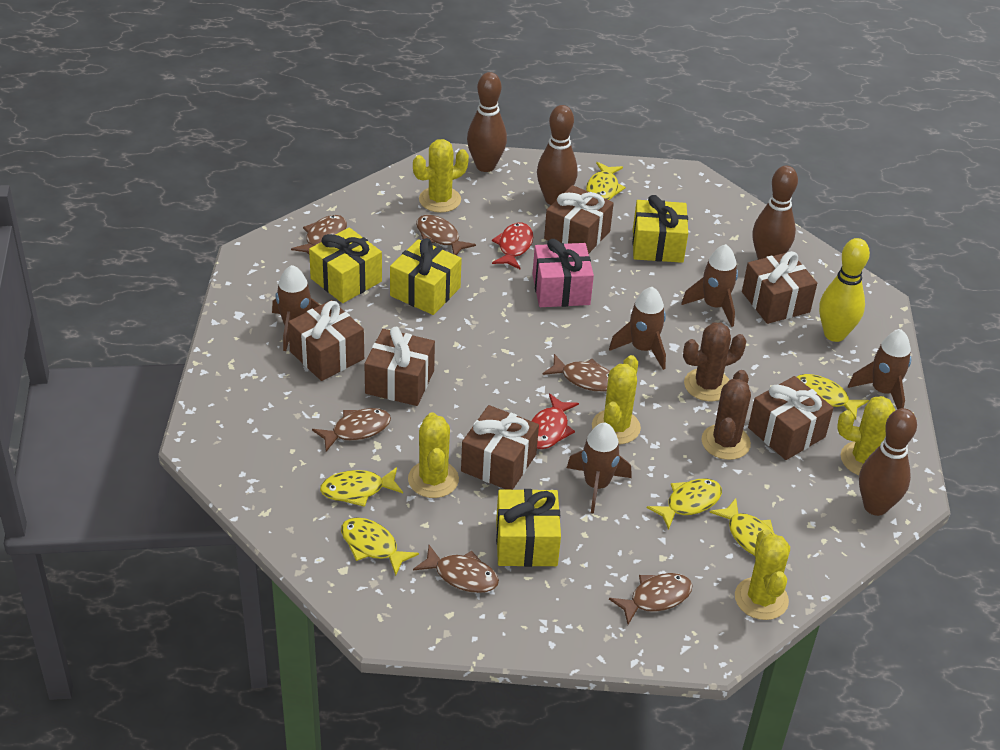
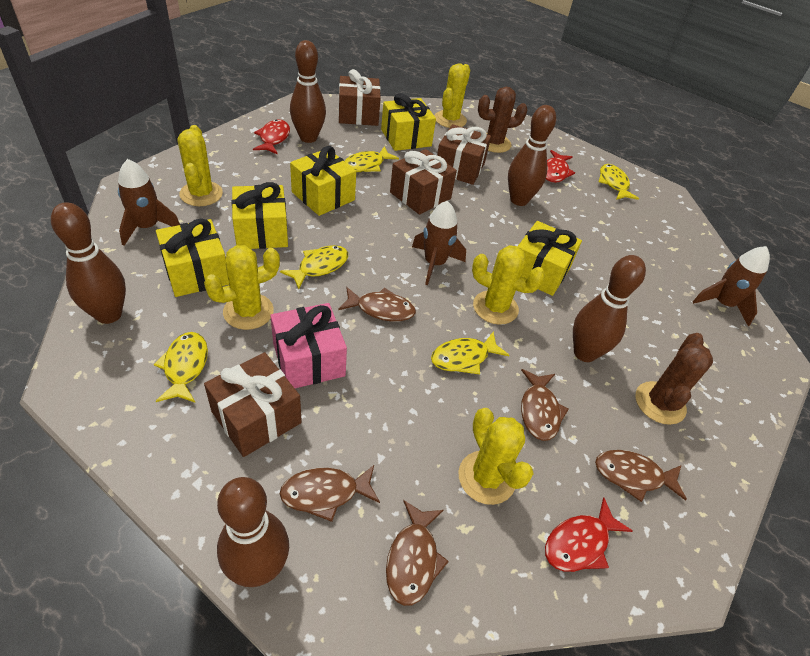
brown bowling pin: [467,72,507,172] [537,105,578,205] [753,165,798,260] [859,408,917,516] = 4 -> [51,202,126,324] [217,477,289,587] [290,40,326,143] [508,105,556,206] [573,255,646,362] = 5
brown fish: [291,215,347,254] [312,408,391,451] [413,545,499,593] [416,215,476,255] [542,354,610,392] [609,573,693,625] = 6 -> [280,465,380,522] [338,287,416,322] [386,500,449,606] [521,369,569,441] [595,450,687,502] = 5
brown gift: [288,300,364,381] [364,327,435,406] [461,405,539,490] [544,185,614,254] [742,251,817,324] [748,376,833,460] = 6 -> [204,352,302,457] [339,69,381,126] [390,149,457,215] [437,124,491,185] = 4
brown rocket: [272,265,320,351] [567,423,632,514] [609,287,666,370] [681,244,738,327] [848,329,911,410] = 5 -> [118,159,180,246] [412,201,466,285] [693,246,770,326] = 3
red fish: [492,222,533,269] [531,393,579,449] = 2 -> [253,119,290,154] [545,498,633,572] [546,150,575,183] = 3
yellow bowling pin: [819,238,870,342] = 1 -> none = 0
yellow fish: [320,467,403,507] [341,517,419,576] [586,162,626,200] [647,479,722,530] [709,498,775,556] [797,374,869,420] = 6 -> [154,332,208,403] [280,245,348,289] [345,146,399,172] [431,332,509,374] [599,164,639,200] = 5
yellow gift: [309,227,382,303] [390,238,462,315] [496,489,561,567] [633,195,688,263] = 4 -> [156,219,229,297] [232,182,288,249] [290,146,356,216] [381,93,436,151] [518,221,582,296] = 5

